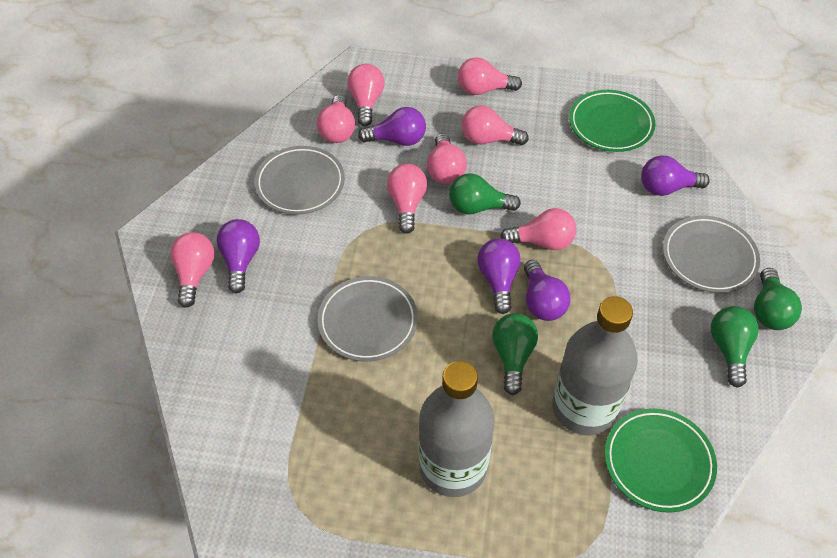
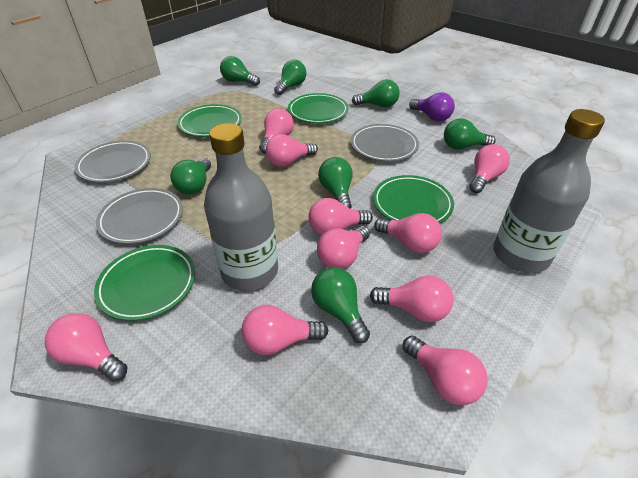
green light bulb: [449,173,521,214] [492,313,538,395] [711,306,759,388] [754,268,802,330] = 4 -> [170,158,211,195] [220,56,260,86] [274,60,306,95] [311,267,370,343] [318,157,353,209] [352,79,400,107] [444,118,496,150] = 7
green plate: [569,90,655,152] [605,408,717,513] = 2 -> [94,245,195,321] [177,104,242,137] [288,93,349,123] [373,175,454,223] = 4
pink light bulb: [170,232,215,308] [317,95,355,143] [347,64,385,126] [387,164,427,234] [427,133,467,184] [458,57,522,95] [461,106,529,145] [500,208,576,250] = 8 -> [45,313,128,382] [242,305,329,355] [259,109,294,153] [266,134,318,167] [308,198,373,235] [317,226,370,269] [370,275,453,322] [374,213,442,253] [403,336,488,405] [469,144,510,193] = 10
purple light bulb: [217,219,260,293] [358,107,426,146] [477,238,521,314] [524,260,571,321] [641,155,710,196] = 5 -> [409,92,455,121] = 1

